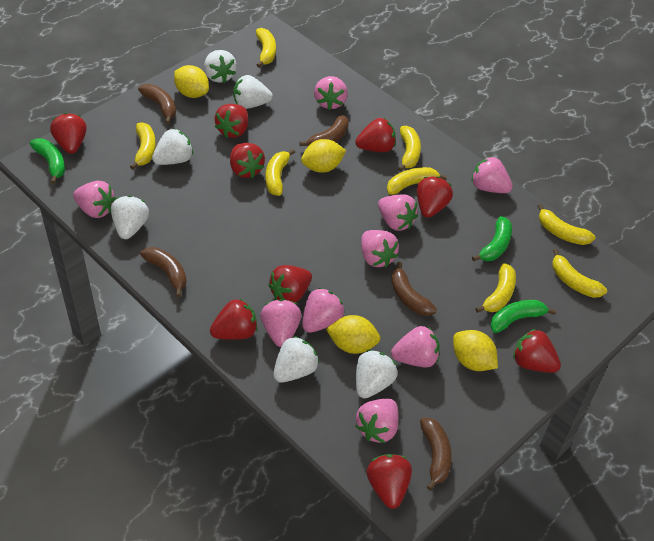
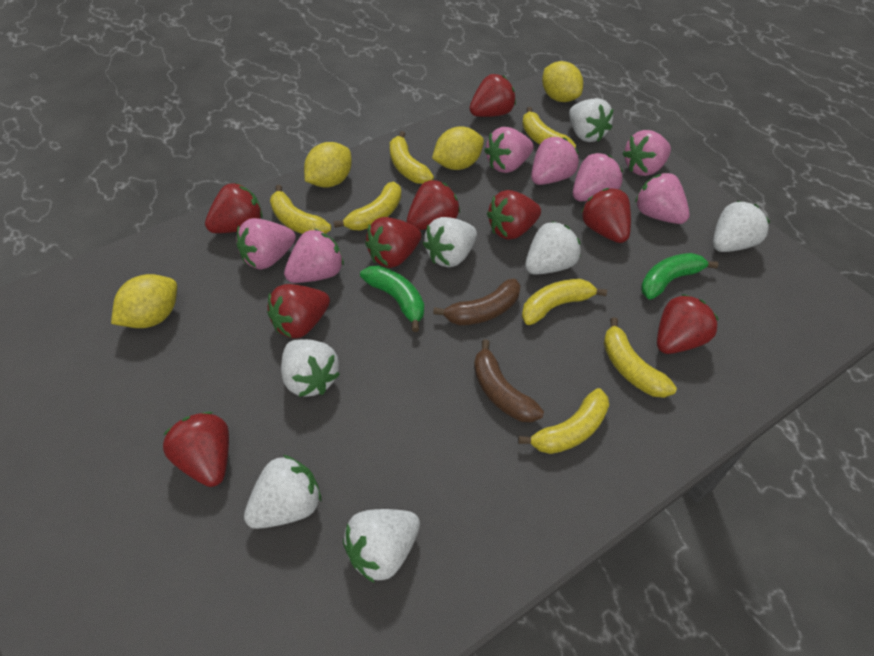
brown banana: [138,84,176,124] [140,247,187,297] [299,115,349,146] [391,262,437,316] [420,418,452,491] = 5 -> [433,279,520,325] [474,339,544,422] = 2
green banana: [30,139,65,184] [472,216,512,261] [490,300,556,333] = 3 -> [360,265,424,332] [641,253,718,300] = 2
pink strawberry: [73,181,116,218] [260,299,301,347] [302,288,345,333] [314,76,348,110] [355,399,399,443] [361,230,399,267] [378,194,418,231] [391,326,440,367] [472,156,513,193] = 9 -> [236,218,296,270] [284,229,344,283] [484,127,534,173] [531,137,579,185] [573,153,623,201] [622,130,671,176] [635,173,690,224] = 7
white strawberry: [111,195,149,239] [152,128,193,165] [204,50,237,83] [233,75,273,109] [273,336,319,383] [356,350,397,399] = 6 -> [244,455,321,529] [281,339,340,397] [343,509,420,583] [423,217,477,267] [525,221,581,275] [569,98,613,142] [713,201,770,252] = 7
yellow banana: [130,122,156,169] [256,28,276,67] [266,149,295,196] [387,167,447,195] [398,126,421,172] [475,263,516,313] [538,204,595,245] [552,249,607,298] = 8 -> [270,185,331,234] [334,182,401,231] [390,131,434,184] [518,388,609,454] [522,107,576,149] [522,279,607,325] [604,317,677,398] = 7

